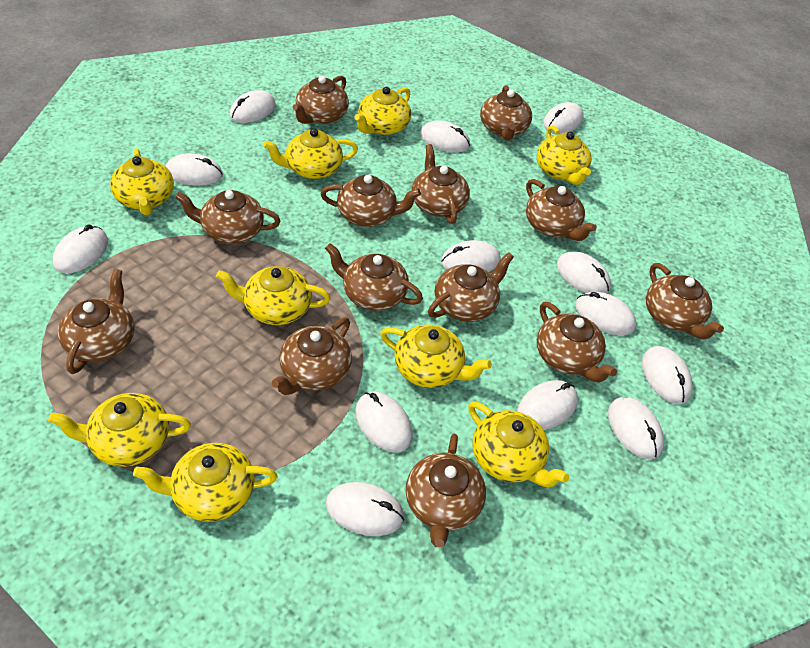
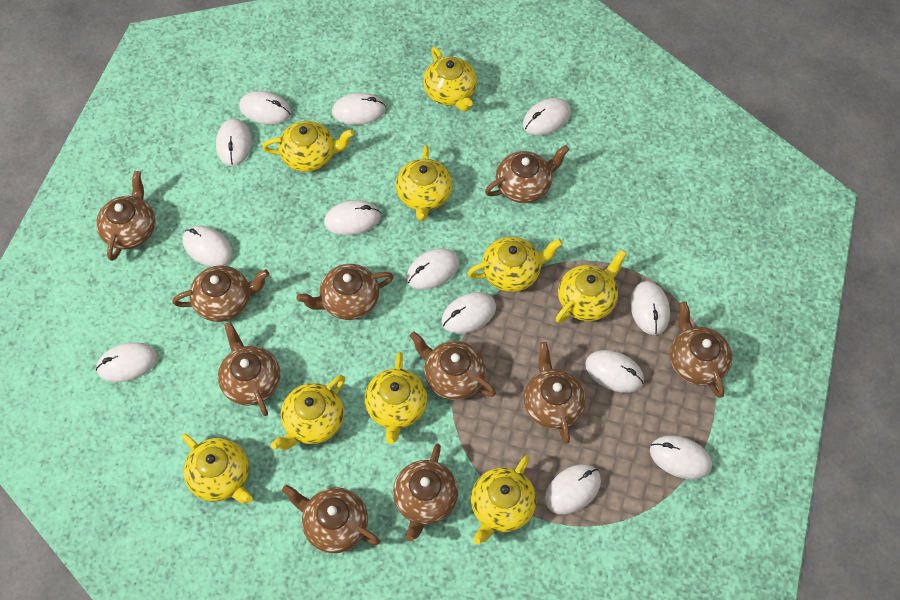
brown teapot: [58,269,135,374] [175,190,281,244] [272,318,352,395] [292,76,349,124] [320,175,421,227] [325,243,423,311] [406,434,486,547] [412,144,470,224] [428,252,514,322] [480,85,532,140] [526,179,597,241] [537,302,617,383] [646,263,724,340] = 13 -> [96,171,155,261] [172,265,269,322] [218,322,280,416] [282,485,380,553] [297,264,394,320] [393,444,458,542] [410,331,496,400] [485,145,569,203] [523,342,586,444] [670,301,732,398] = 10

